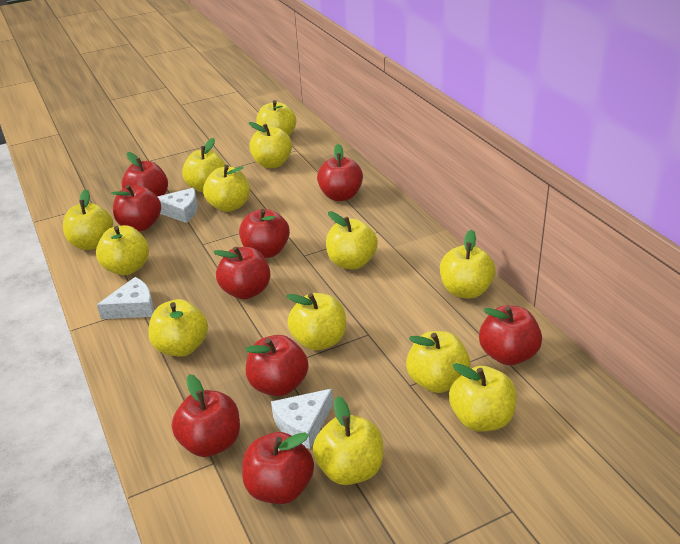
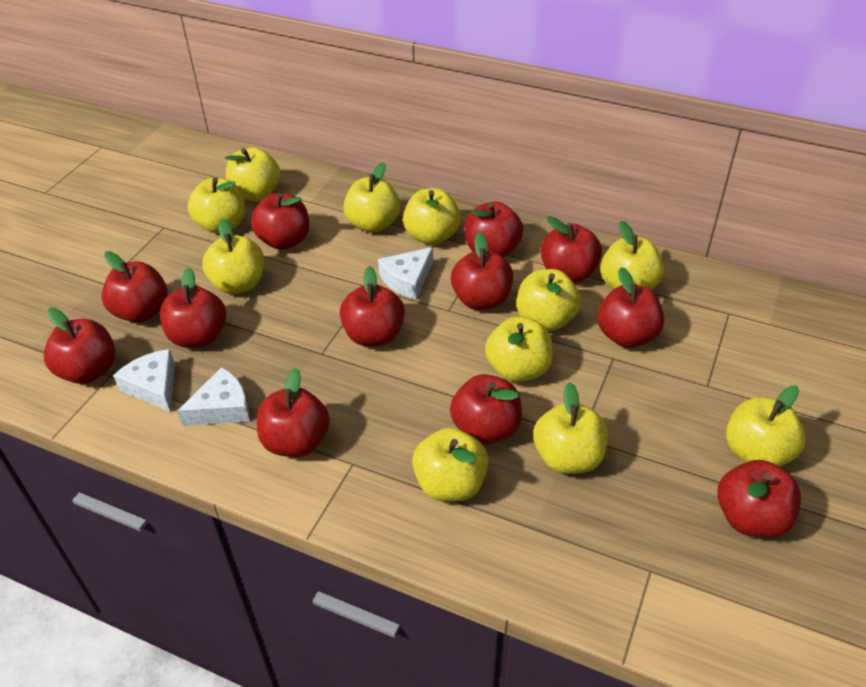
red apple: [111,185,161,231] [122,152,168,196] [172,374,240,457] [213,246,271,299] [239,209,290,258] [242,432,314,504] [245,335,309,396] [317,144,363,201] [479,305,542,365] = 9 -> [44,308,116,384] [101,251,168,323] [160,267,226,348] [251,193,309,250] [257,368,330,457] [340,266,405,347] [450,374,522,445] [451,232,513,310] [465,202,523,258] [541,216,602,283] [597,267,664,348] [717,460,801,538] = 12
yellow apple: [63,189,113,250] [96,225,149,275] [148,299,208,357] [182,138,226,192] [203,165,250,212] [249,122,292,168] [256,100,296,136] [286,293,346,350] [313,396,383,485] [326,211,378,269] [406,331,471,393] [440,230,496,299] [449,363,517,432] = 13 -> [188,178,245,234] [202,219,264,294] [225,147,281,201] [343,162,400,233] [403,188,461,245] [412,427,489,502] [485,317,553,382] [517,269,581,331] [533,382,608,474] [600,221,664,290] [726,386,806,467] = 11

